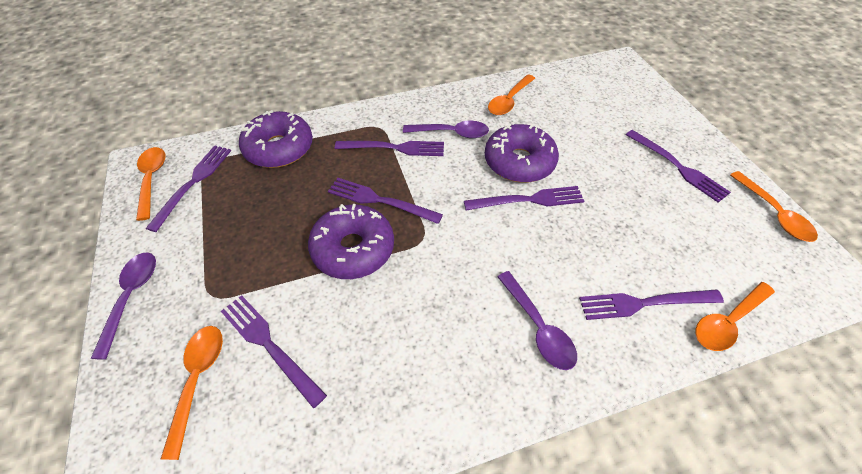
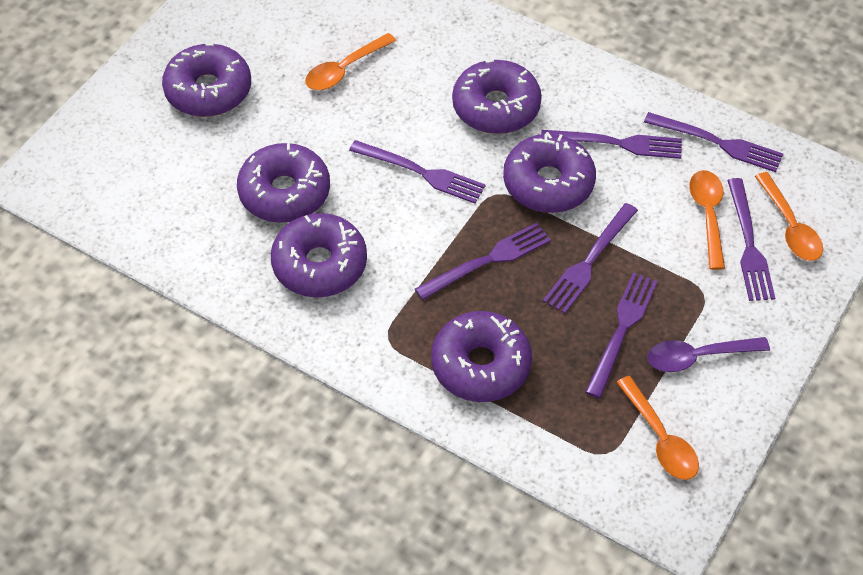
orange spoon: [136,147,165,221] [161,326,223,460] [488,74,535,115] [696,282,775,351] [730,171,818,242] = 5 -> [305,33,396,90] [616,376,699,480] [689,170,725,270] [755,172,823,261] = 4
purple donut: [239,110,313,168] [308,204,394,279] [485,124,559,183] = 3 -> [162,43,251,117] [237,143,330,223] [271,213,367,298] [431,311,532,402] [452,59,542,134] [503,132,596,213] = 6
purple spoon: [91,252,156,360] [403,121,489,138] [497,271,577,370] = 3 -> [647,337,770,372] = 1

